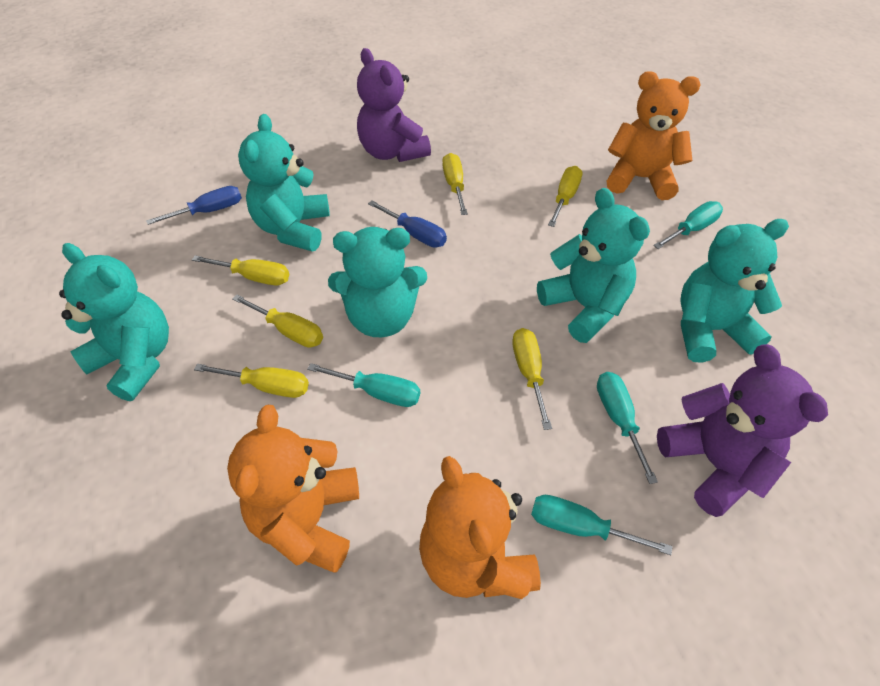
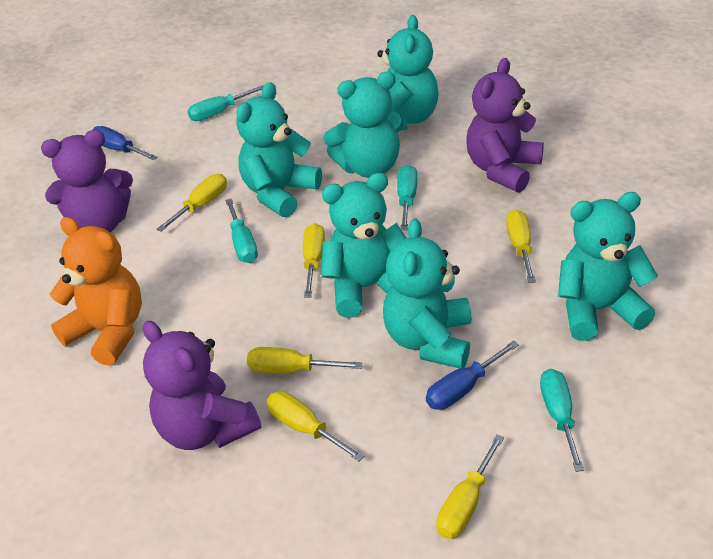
orange teddy bear: [227,405,359,573] [419,456,541,599] [606,71,700,200] = 3 -> [50,217,142,366] = 1
purple teddy bear: [357,48,431,162] [657,344,828,517] = 2 -> [41,130,133,232] [143,321,261,450] [466,58,544,193] = 3
turquoise teddy bear: [59,243,169,401] [238,114,330,251] [328,227,427,337] [537,188,650,343] [680,219,789,363] = 5 -> [237,82,322,218] [321,173,406,318] [323,71,404,178] [377,15,439,131] [383,219,472,368] [558,192,658,341] = 6

